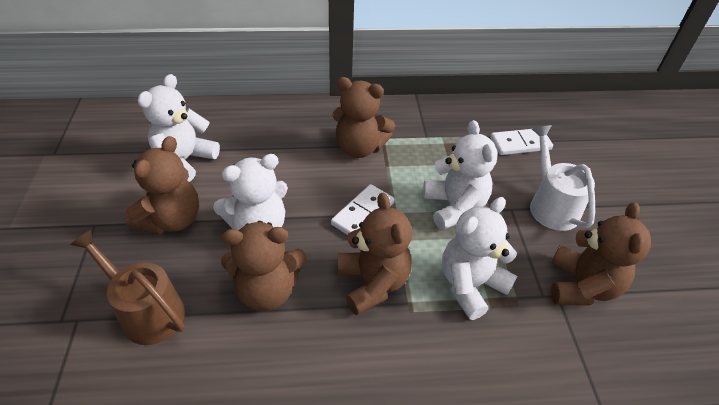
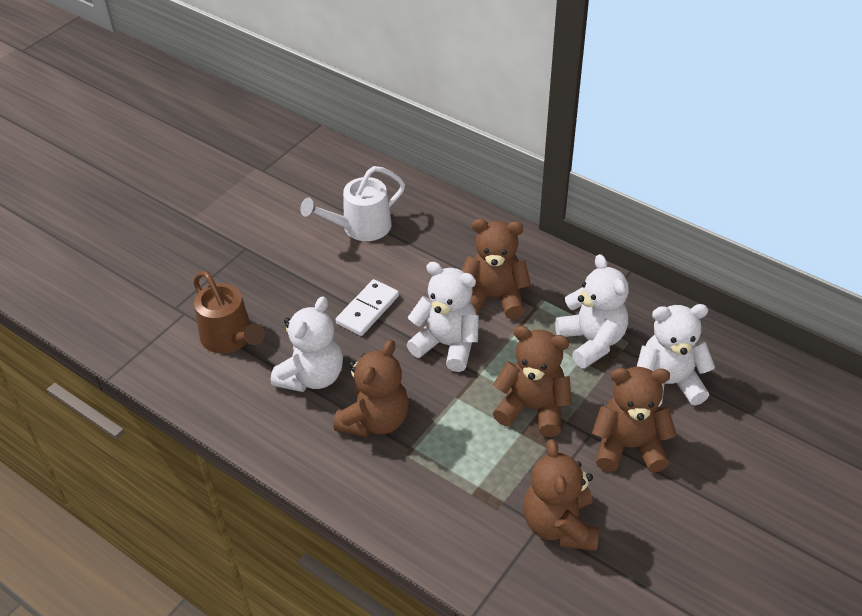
white domino: [331,184,395,235] [490,129,553,155] = 2 -> [336,279,399,336] = 1

